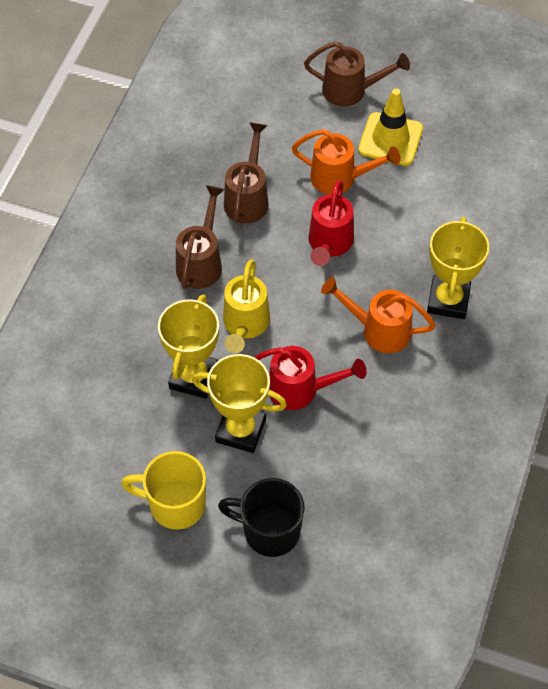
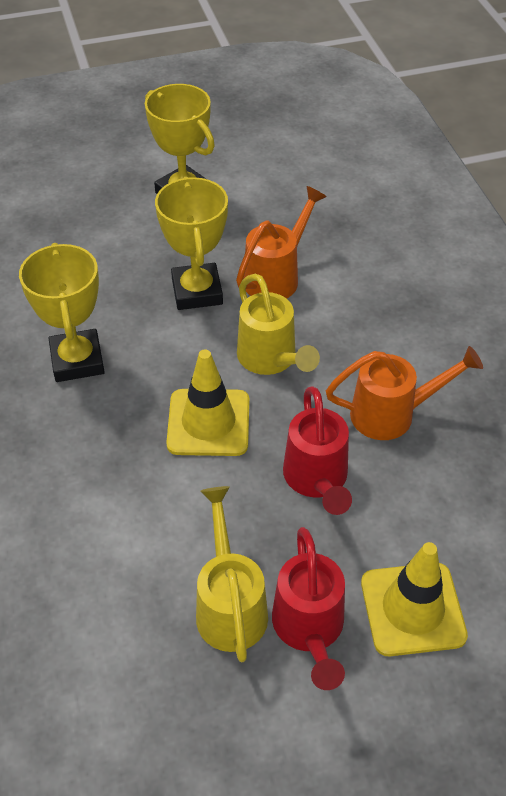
black mug: [218,478,305,557] = 1 -> none = 0
brown watering can: [176,185,225,289] [224,122,269,223] [304,41,410,106] = 3 -> none = 0
yellow mug: [121,451,206,530] = 1 -> none = 0
yellow traffic cone: [358,89,423,166] = 1 -> [166,350,249,456] [361,542,468,656] = 2
yellow watering can: [223,259,270,353] = 1 -> [196,486,268,662] [237,274,320,375] = 2

